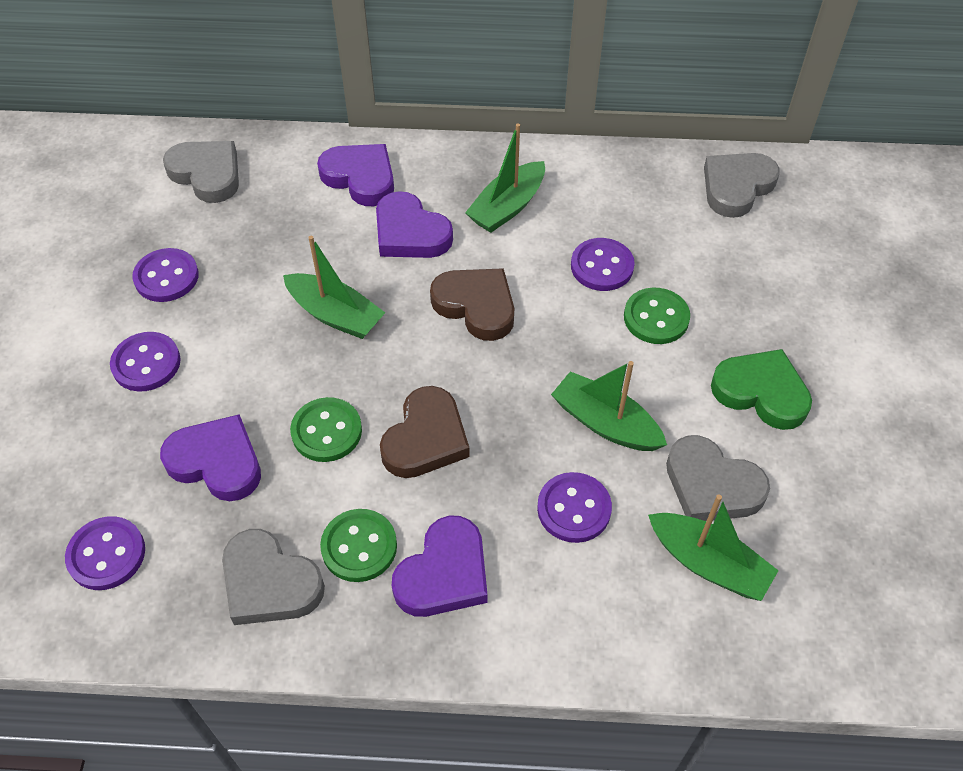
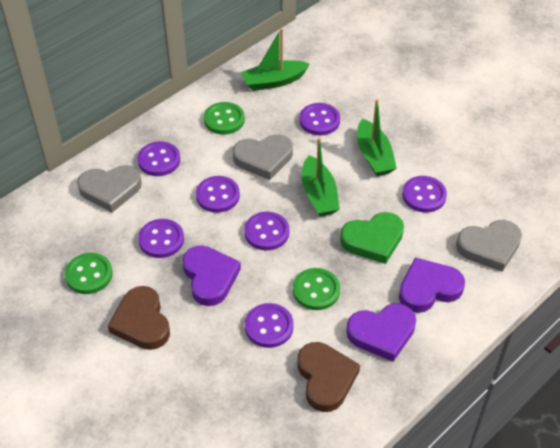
green boat: [283,236,385,339] [465,123,545,233] [551,361,667,451] [648,495,779,601] = 4 -> [241,28,310,91] [302,138,340,216] [357,99,397,176] = 3
grey heart: [163,141,239,203] [222,529,325,625] [666,435,770,521] [704,153,780,218] = 4 -> [77,165,142,212] [233,134,293,180] [456,220,522,272] = 3
purple button: [65,516,145,590] [110,332,181,392] [132,248,199,302] [537,472,612,543] [571,238,635,291] = 5 -> [137,141,180,176] [138,219,184,258] [196,176,240,213] [244,212,289,250] [245,303,294,348] [299,103,340,135] [402,176,447,212] = 7
purple heart: [160,414,261,501] [317,144,394,206] [376,191,453,258] [392,515,488,617] = 4 -> [183,246,241,306] [346,303,416,362] [399,258,465,313] = 3

